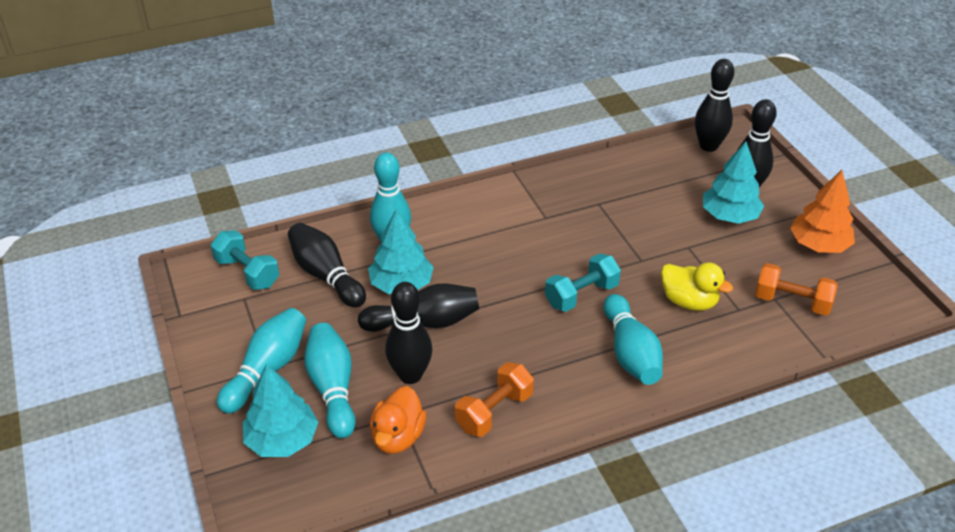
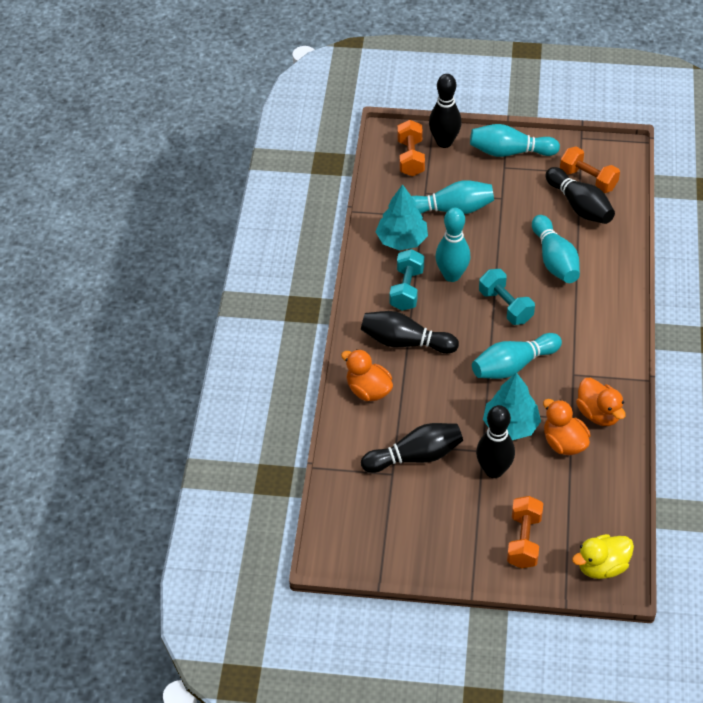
orange duck: [370,386,427,454] = 1 -> [341,349,393,401] [543,399,590,455] [576,378,626,426] = 3
orange dumbbell: [455,362,534,437] [755,263,837,316] = 2 -> [397,120,425,176] [507,496,543,568] [560,147,620,193] = 3
orange tree: [790,170,855,253] = 1 -> none = 0
turquoise bowling pin: [217,308,306,414] [304,323,356,439] [370,152,411,243] [603,294,663,385] = 4 -> [412,180,494,214] [435,208,470,282] [470,124,560,157] [472,333,562,379] [532,215,580,283] = 5
turquoise tree: [243,364,318,457] [368,209,434,294] [703,141,764,224] = 3 -> [376,184,428,250] [483,372,541,440] = 2

